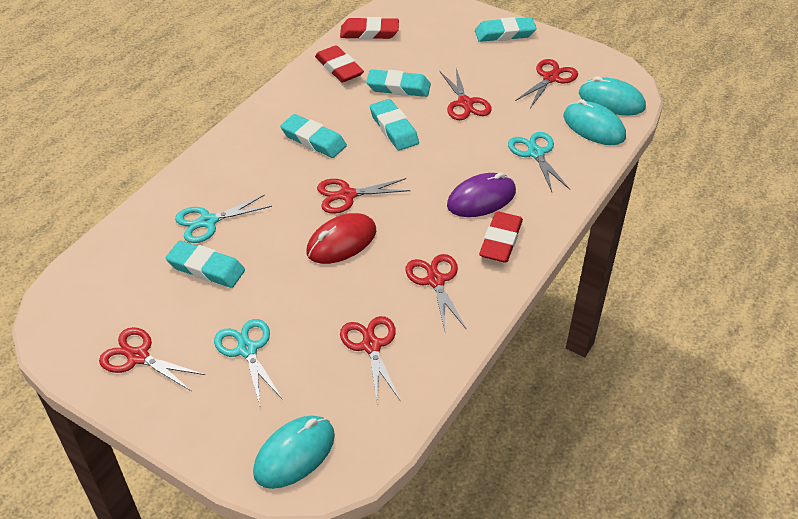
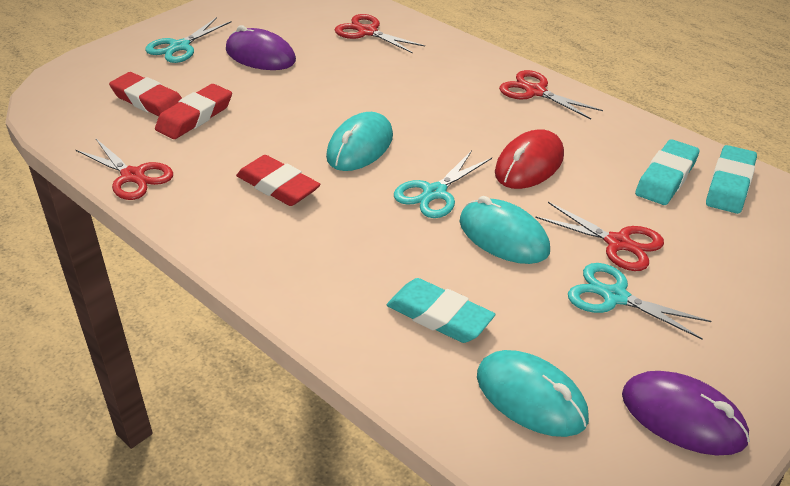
purple mouse: [447,172,516,217] = 1 -> [226,25,296,70] [622,371,750,456] = 2
red scissors: [99,327,205,392] [317,178,411,214] [340,316,400,403] [405,254,467,331] [439,69,492,120] [515,59,578,108] = 6 -> [76,139,173,200] [335,14,425,53] [499,70,603,119] [535,202,664,271] = 4
turquoise eraser: [166,241,245,288] [280,114,347,158] [366,69,431,97] [370,99,419,151] [475,17,537,42] = 5 -> [387,278,496,343] [635,139,700,205] [706,145,757,214] = 3

